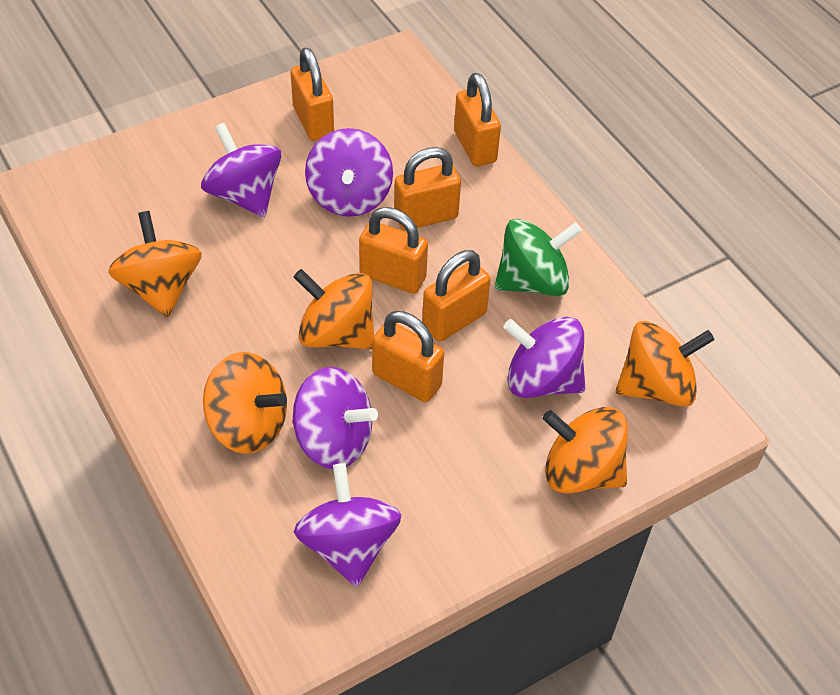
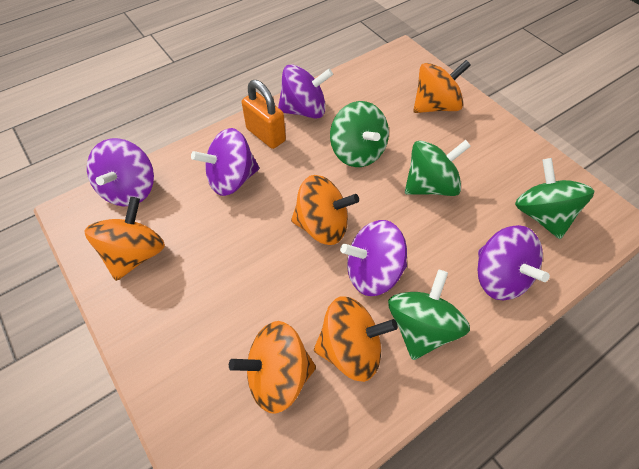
green spinning top: [495,219,582,296] = 1 -> [330,101,389,167] [388,269,470,360] [405,140,471,196] [515,158,594,239] = 4
orange padlock: [290,48,334,141] [359,207,428,294] [372,311,444,402] [394,147,461,231] [422,250,491,342] [454,73,501,166] = 6 -> [242,80,286,149] = 1

